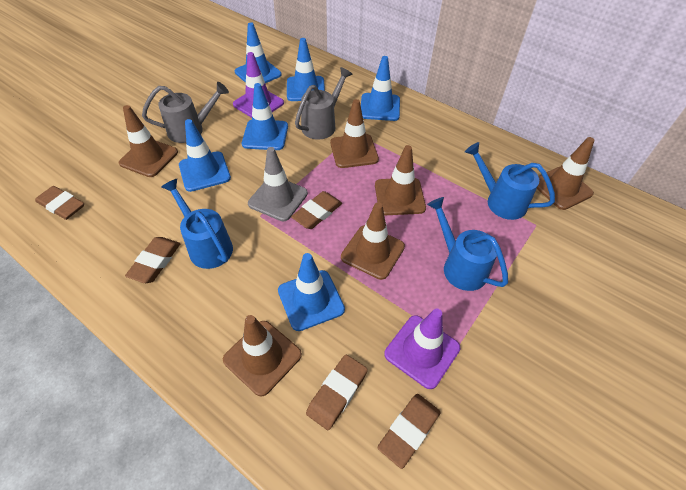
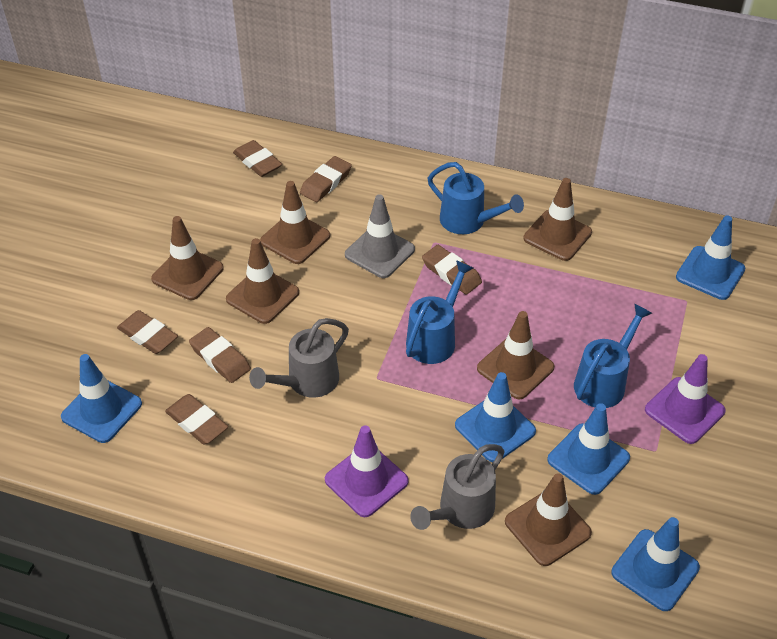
blue traffic cone: [179,119,231,192] [235,22,282,83] [242,83,288,150] [278,253,345,331] [287,38,325,101] [361,56,400,121] = 6 -> [61,354,142,443] [455,372,536,462] [547,403,630,495] [611,517,700,611] [676,215,745,300] = 5
brown eraser: [35,186,84,220] [125,237,180,283] [291,191,342,229] [306,355,368,430] [378,394,441,469] = 5 -> [117,310,178,354] [165,394,228,445] [189,327,251,383] [233,140,282,177] [300,156,352,202] [422,245,482,295] = 6

